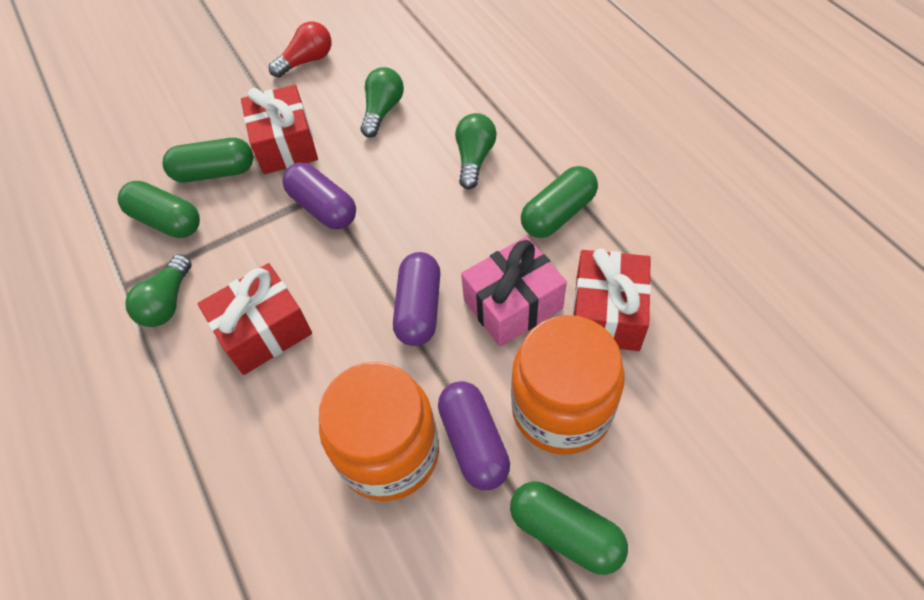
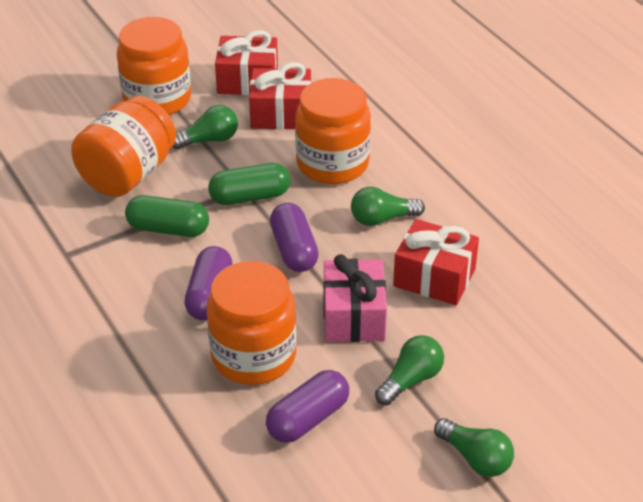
green capsule: [118,181,200,238] [162,138,253,182] [510,481,628,575] [521,166,598,238] = 4 -> [125,195,209,237] [208,163,291,205] = 2
green light bulb: [125,254,192,327] [360,67,404,138] [455,113,497,189] = 3 -> [173,105,238,150] [351,187,425,226] [375,335,444,405] [434,418,514,477] = 4
orange jar: [319,362,439,501] [511,315,625,455] = 2 -> [71,96,176,197] [117,17,191,115] [207,261,297,385] [295,78,371,184] = 4
red light bulb: [269,22,331,78] = 1 -> none = 0

